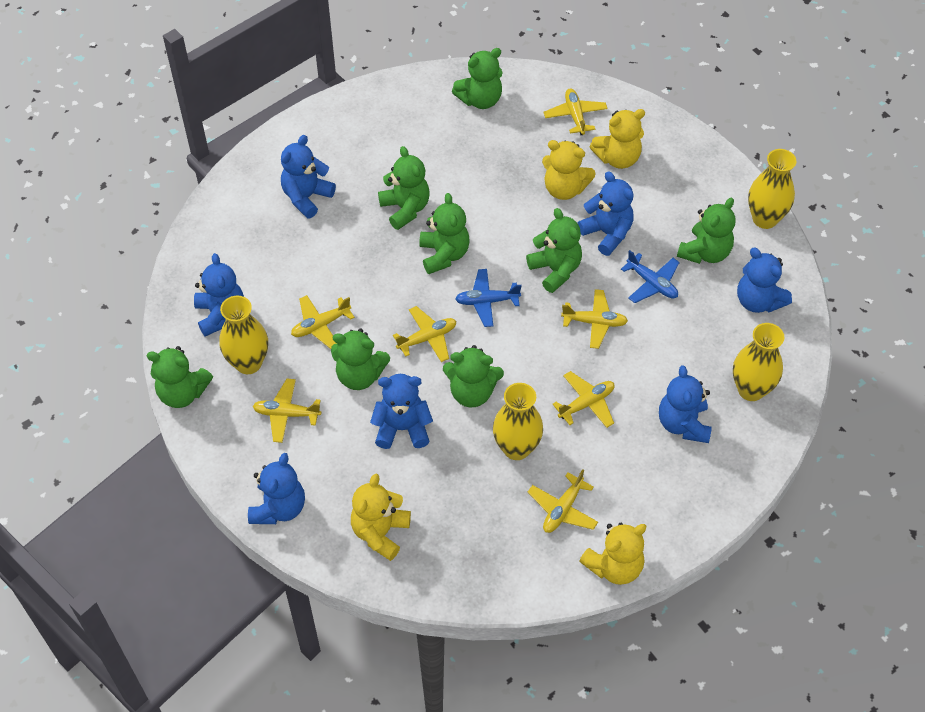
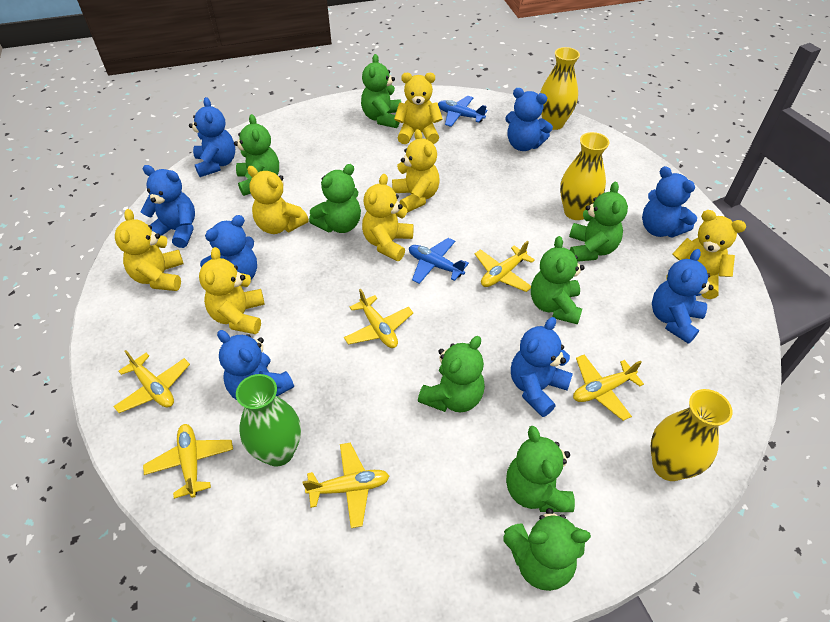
blue teddy bear: [194,253,244,336] [248,453,305,524] [281,135,336,219] [370,374,433,449] [578,171,634,256] [659,365,712,443] [737,248,792,313] = 7 -> [141,165,195,248] [189,97,235,177] [200,215,257,280] [217,330,294,400] [505,88,553,151] [511,317,573,417] [642,166,697,237] [652,249,714,344] = 8
green vase: none = 0 -> [236,374,301,467] = 1
yellow plane: [253,379,321,443] [291,295,355,349] [393,306,456,362] [528,469,598,533] [543,88,608,135] [553,371,615,428] [561,289,628,349] = 7 -> [113,350,190,413] [143,424,233,499] [302,443,389,528] [344,289,413,348] [475,241,535,292] [573,354,644,421] = 6
yellow teddy bear: [351,474,411,561] [542,140,596,200] [579,523,646,585] [590,109,645,169] = 4 -> [115,209,184,291] [199,247,265,334] [247,166,309,234] [362,174,414,261] [392,129,440,213] [394,73,443,144] [666,210,746,299] = 7
yellow vase: [219,296,268,374] [493,383,543,460] [733,323,785,401] [748,149,797,229] = 4 -> [540,47,580,130] [560,132,609,220] [651,389,732,481] = 3

